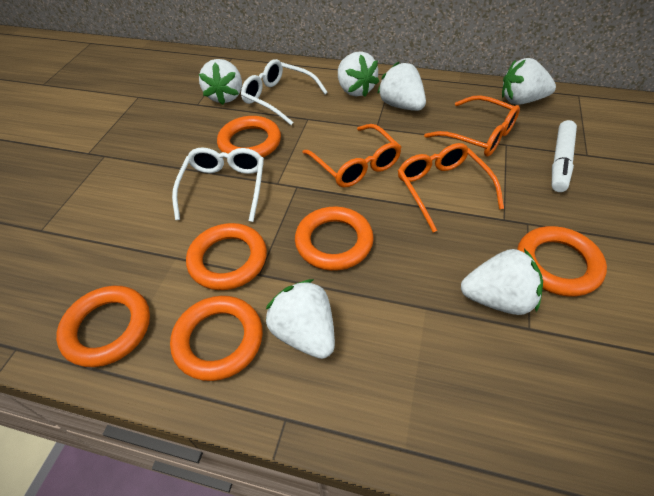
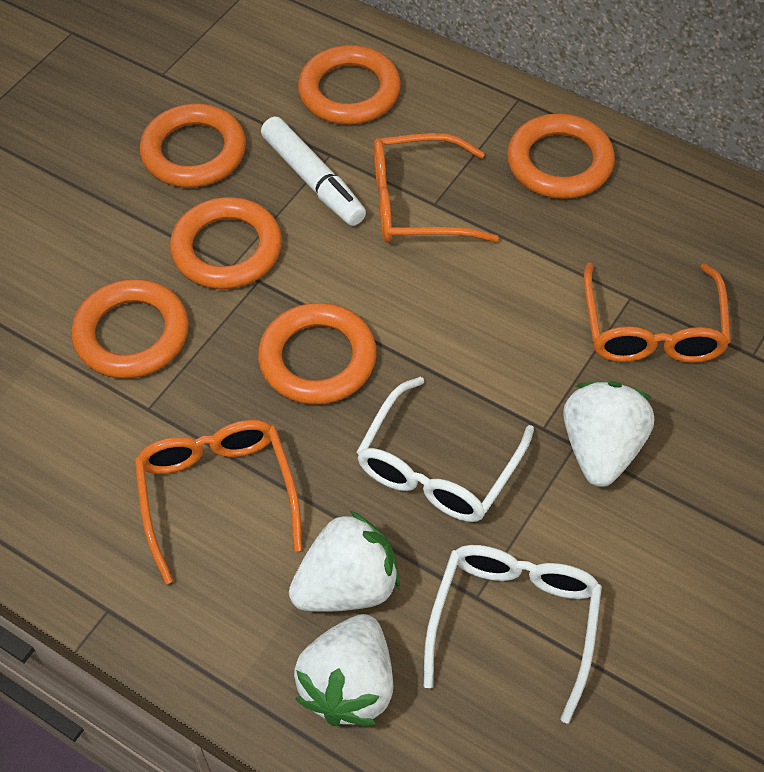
white strawberry: [199,59,242,105] [266,279,335,359] [338,51,379,97] [377,62,426,111] [461,249,543,315] [502,58,556,105] = 6 -> [289,511,400,612] [294,614,393,726] [563,382,654,487] = 3

